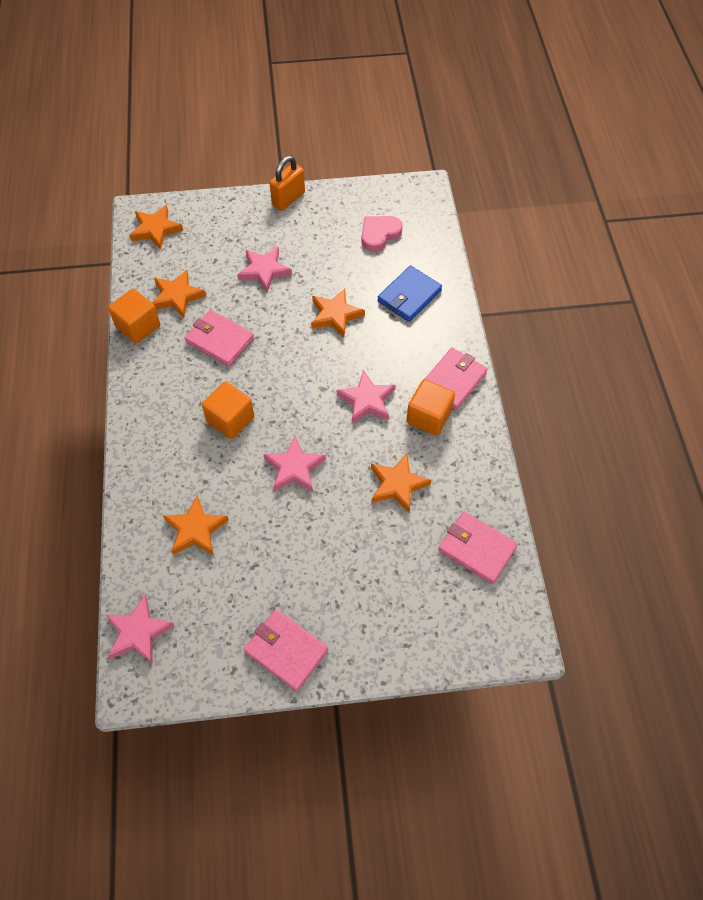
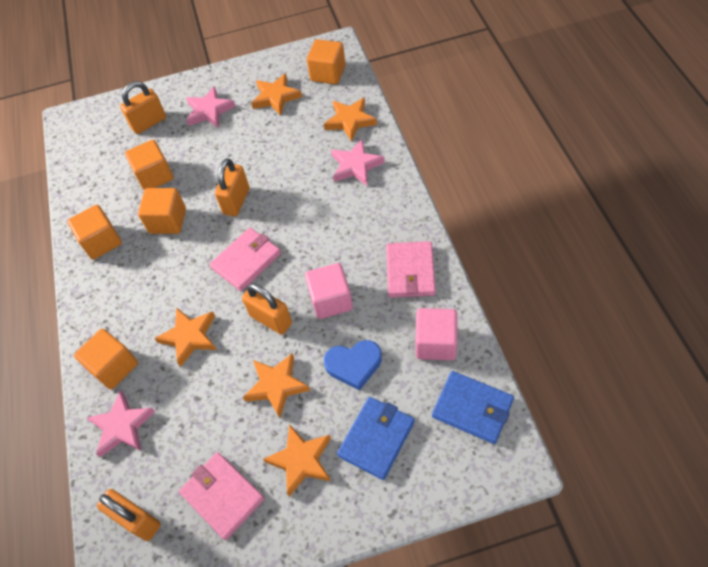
blue heart: none = 0 -> [324,340,382,391] = 1
blue wallet: [377,265,442,322] = 1 -> [337,397,415,480] [432,371,514,444] = 2
orange cube: [108,289,160,344] [202,381,254,439] [406,379,455,436] = 3 -> [67,205,122,260] [74,329,138,390] [125,140,174,190] [138,188,186,234] [307,39,346,84] = 5
orange padlock: [269,156,305,211] = 1 -> [97,489,161,541] [120,81,166,134] [215,158,250,216] [242,283,292,335] = 4
pink cube: none = 0 -> [305,263,353,319] [416,308,457,360] = 2
pink heart: [362,216,403,252] = 1 -> none = 0
pink star: [106,595,174,663] [237,246,292,292] [263,435,326,492] [337,370,395,423] = 4 -> [87,390,156,457] [186,86,236,128] [331,139,385,186] = 3
pink wallet: [185,310,254,367] [244,609,328,691] [425,348,488,410] [438,511,518,584] = 4 -> [179,452,265,540] [210,228,281,291] [386,241,436,298] = 3

